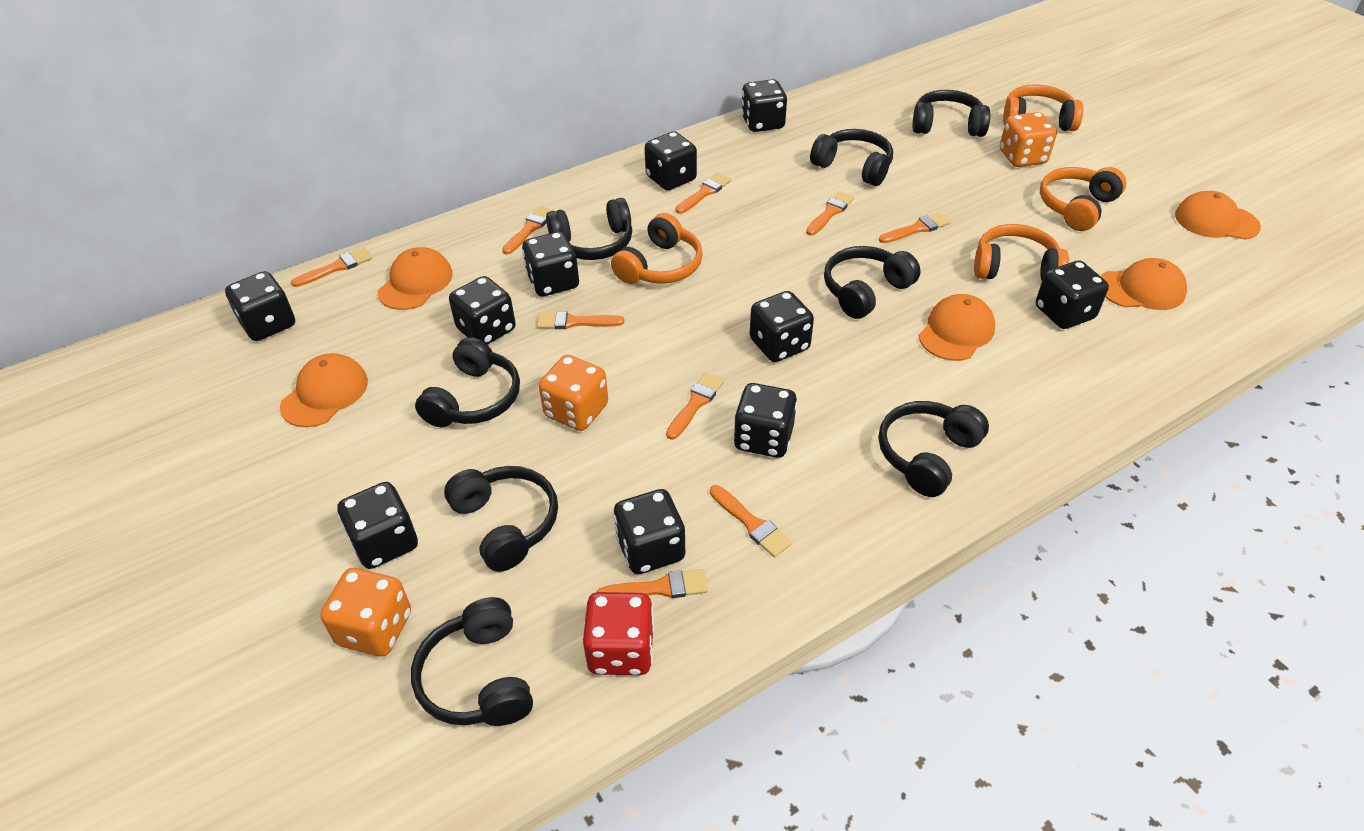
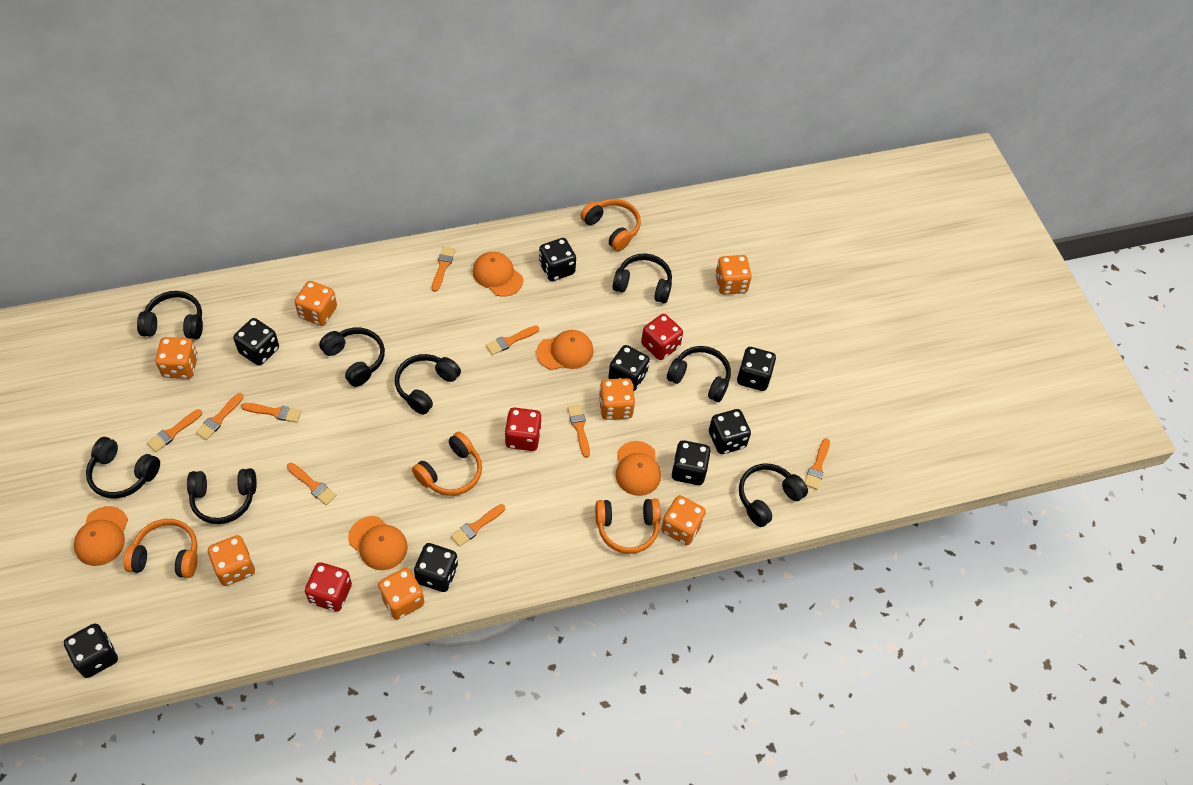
black dice: [225,271,295,341] [337,482,418,569] [449,276,516,345] [522,232,579,297] [613,489,685,574] [645,131,697,190] [733,383,797,458] [741,79,787,132] [750,291,814,362] [1036,261,1109,329] = 10 -> [64,624,118,678] [233,318,279,366] [414,543,458,592] [539,238,576,281] [608,345,650,391] [672,440,711,485] [709,409,751,454] [737,347,776,391] = 8
orange dice: [320,568,411,656] [539,355,608,431] [1000,112,1057,167] = 3 -> [155,337,198,379] [208,535,255,586] [295,281,337,326] [378,568,424,620] [599,378,635,420] [661,495,706,545] [715,255,752,295] = 7
red dice: [583,592,654,675] = 1 -> [305,562,352,612] [505,407,541,451] [641,314,683,360] = 3

